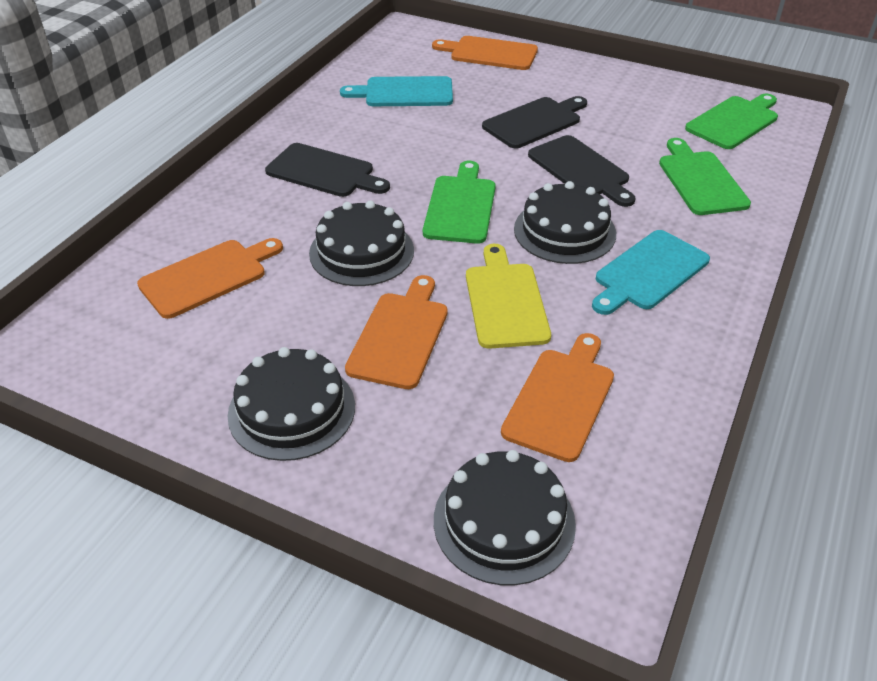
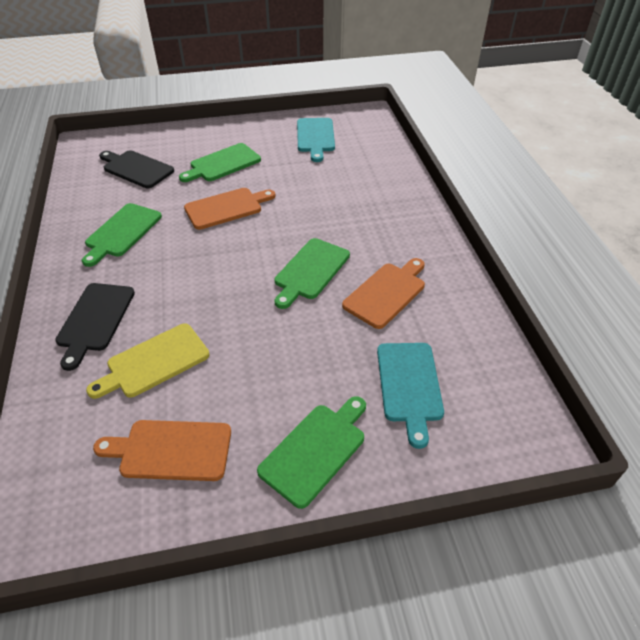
black cake: [227,347,355,461] [309,201,414,286] [434,450,576,585] [514,181,616,264] = 4 -> none = 0
black cutting board: [265,143,390,197] [482,96,587,149] [528,135,636,207] = 3 -> [55,283,135,371] [99,150,174,188] = 2
green cutting board: [423,161,496,244] [659,138,751,215] [685,94,778,149] = 3 -> [82,203,162,267] [179,143,261,182] [257,396,366,509] [275,238,350,309] = 4
orange cutting board: [137,238,283,319] [345,275,448,389] [432,36,538,70] [501,333,614,462] = 4 -> [93,420,231,481] [184,188,276,230] [342,258,425,329] = 3

